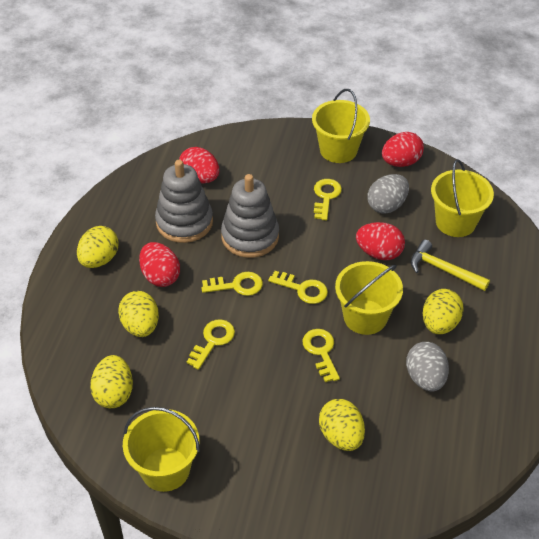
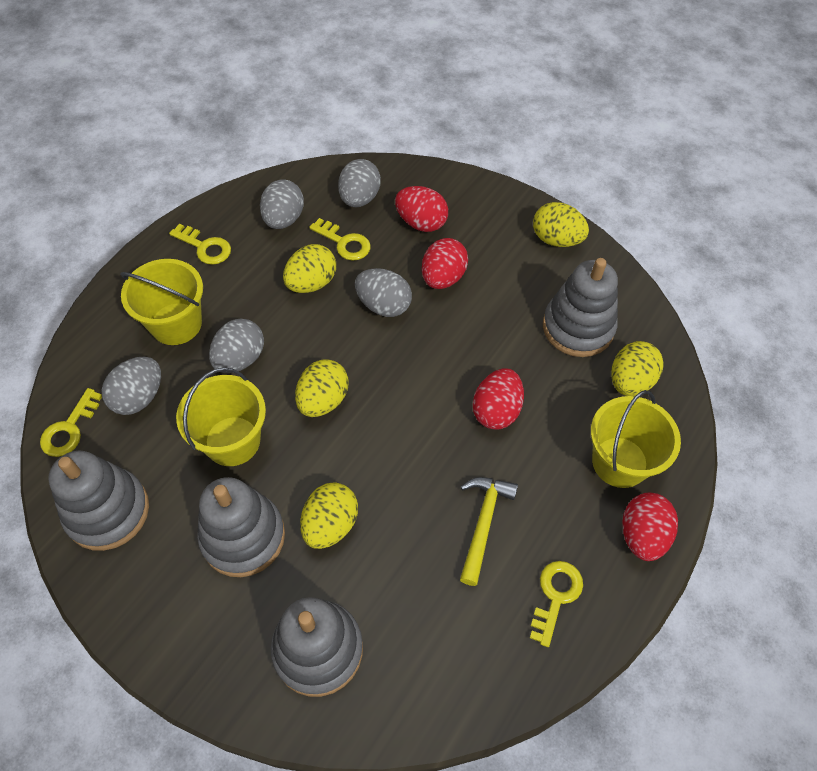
grey egg: [368,174,409,214] [406,342,449,391] = 2 -> [101,357,161,415] [209,319,264,373] [260,179,304,229] [338,159,381,207] [355,268,412,317] = 5
grey stacking toy: [155,160,213,243] [221,174,279,258] = 2 -> [48,451,149,551] [197,477,285,577] [271,597,363,697] [543,258,618,357] = 4
yellow bucket: [123,407,200,492] [312,89,370,163] [335,261,403,335] [431,159,494,237] = 4 -> [120,259,203,345] [176,367,266,466] [591,390,681,488] = 3
yellow key: [187,319,235,370] [201,272,263,296] [268,271,328,304] [303,329,340,382] [314,179,342,220] = 5 -> [40,388,102,457] [169,224,231,265] [309,218,371,261] [530,561,583,647] = 4

